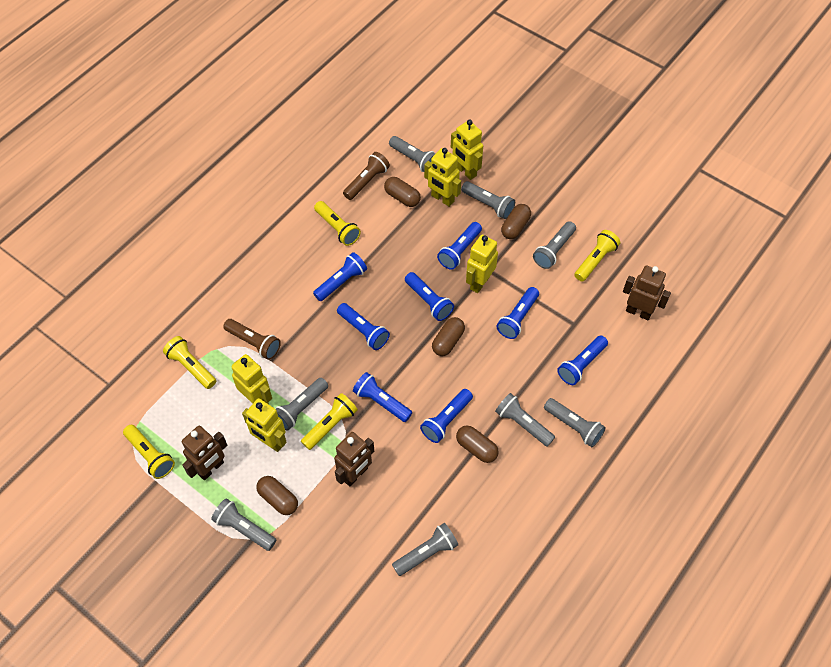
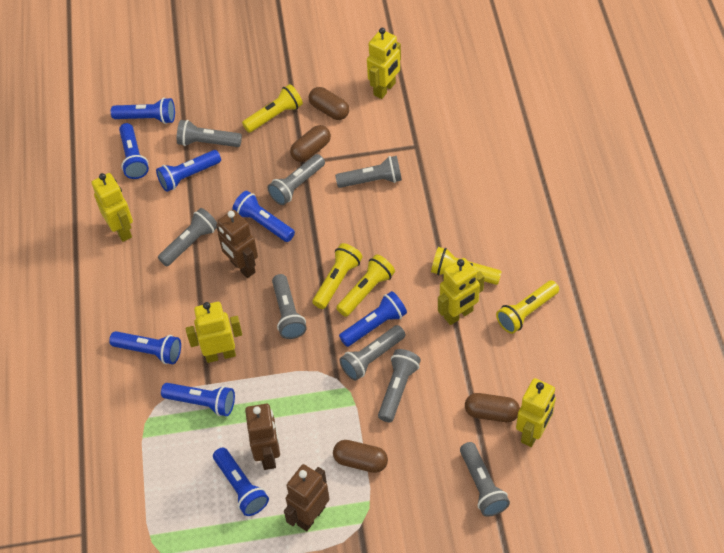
brown capsule: [257,476,298,515] [384,177,421,207] [432,317,465,356] [456,425,499,463] [501,204,531,239] = 5 -> [290,125,331,162] [309,87,349,120] [333,440,388,473] [465,393,520,422] = 4
brown flashlight: [223,319,281,360] [343,152,390,200] = 2 -> none = 0

